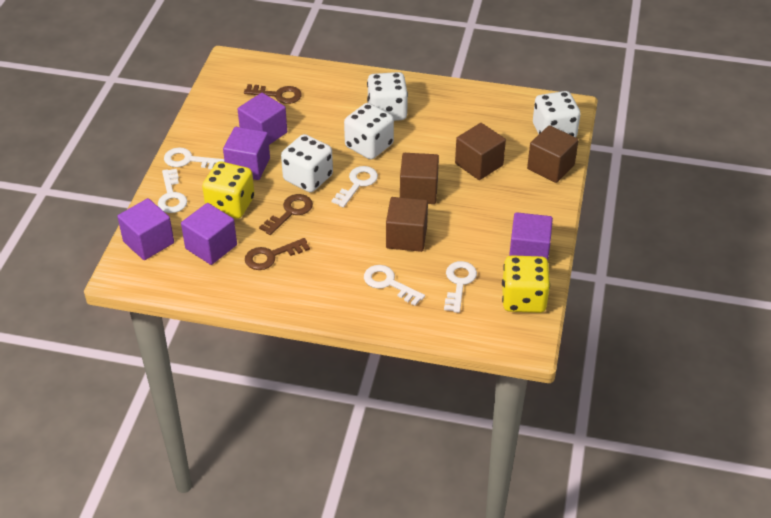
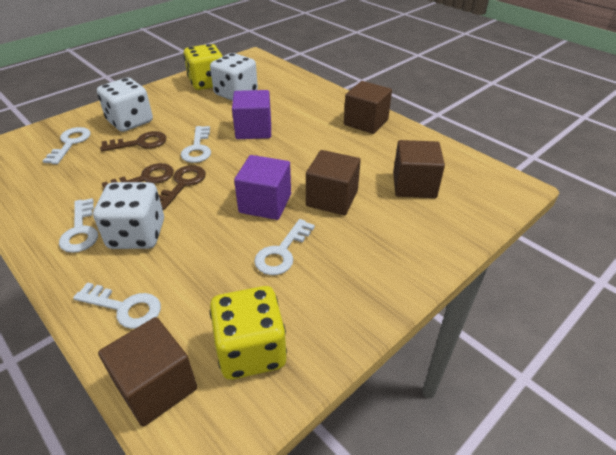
purple cube: [117,198,174,260] [181,203,237,265] [223,127,270,180] [238,93,287,145] [509,212,553,260] = 5 -> [232,90,271,139] [234,155,291,220] = 2
white dice: [281,134,333,192] [344,103,394,159] [367,72,408,121] [533,91,581,137] = 4 -> [93,182,164,249] [97,78,153,132] [210,53,258,101] = 3

